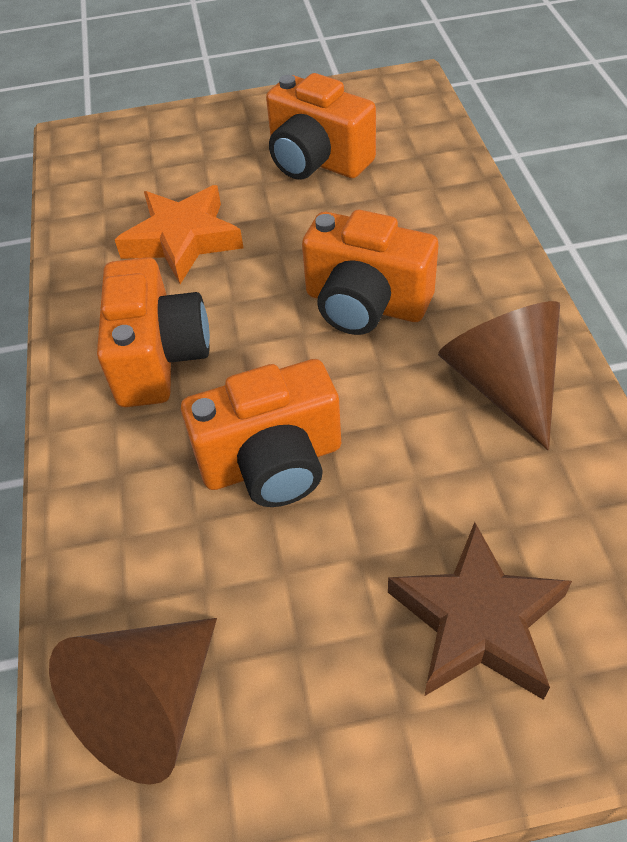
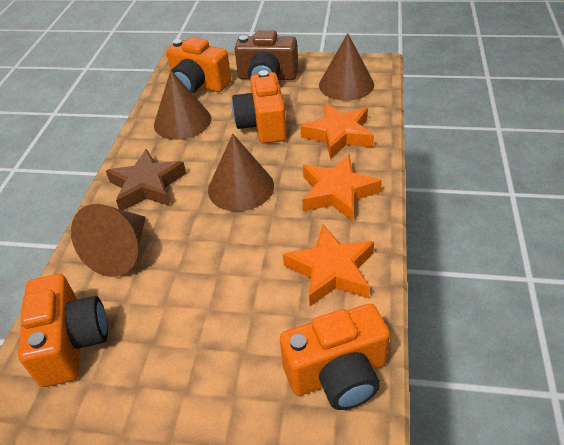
brown camera: none = 0 -> [235,31,298,80] = 1
brown cone: [49,618,217,785] [438,301,560,450] = 2 -> [71,204,145,277] [154,70,211,140] [208,134,274,211] [319,33,374,101] = 4
orange star: [115,185,243,284] = 1 -> [283,225,374,306] [300,103,374,159] [302,155,382,222] = 3

